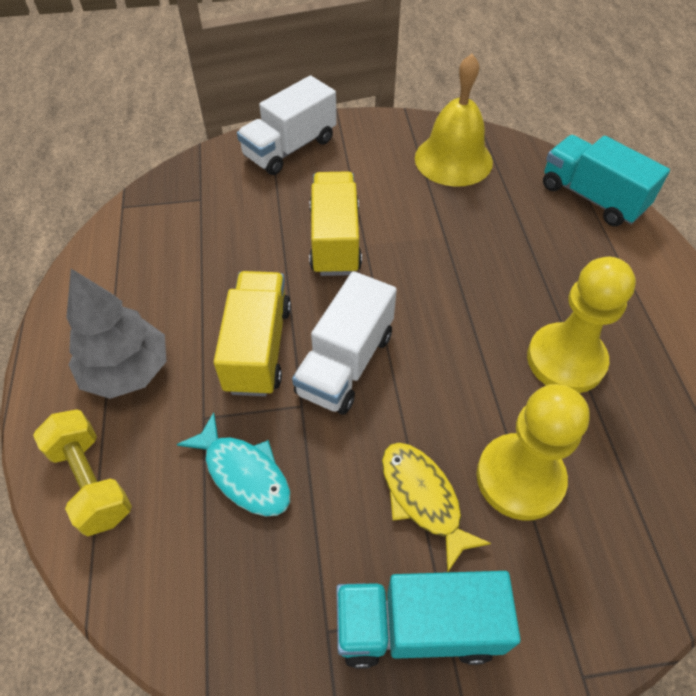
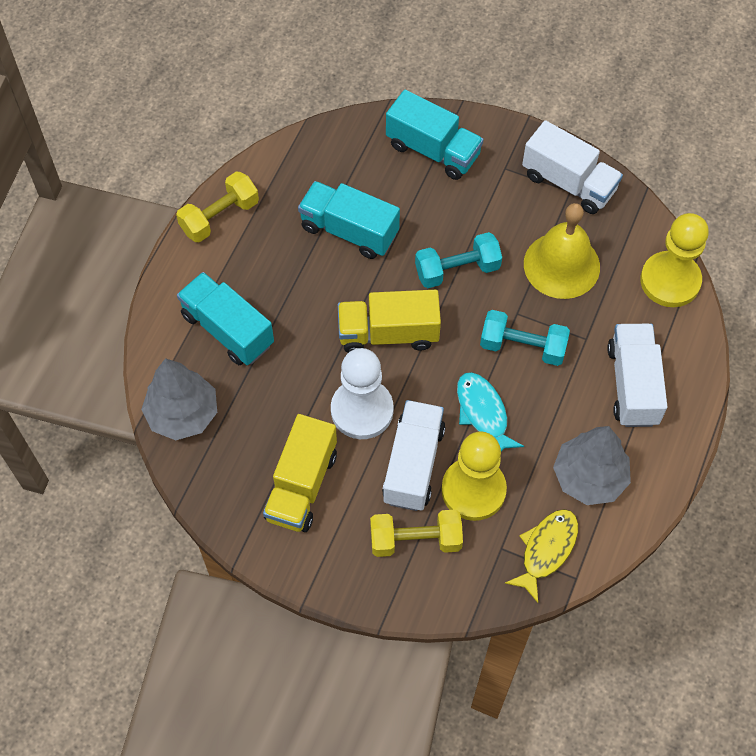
grey tree: [66,269,166,399] = 1 -> [141,358,217,440] [553,426,631,505] = 2
turquoise dumbbell: none = 0 -> [415,232,502,288] [480,310,570,366] = 2
turquoise truck: [336,571,521,669] [543,135,670,226] = 2 -> [177,272,274,365] [298,181,400,259] [386,90,484,180] = 3
white pawn: none = 0 -> [331,348,394,439] = 1
white truck: [237,75,337,175] [292,271,397,414] = 2 -> [382,400,446,511] [522,120,623,214] [607,324,667,427] = 3
yellow dumbbell: [33,409,132,536] = 1 -> [176,172,259,242] [370,509,463,557] = 2

